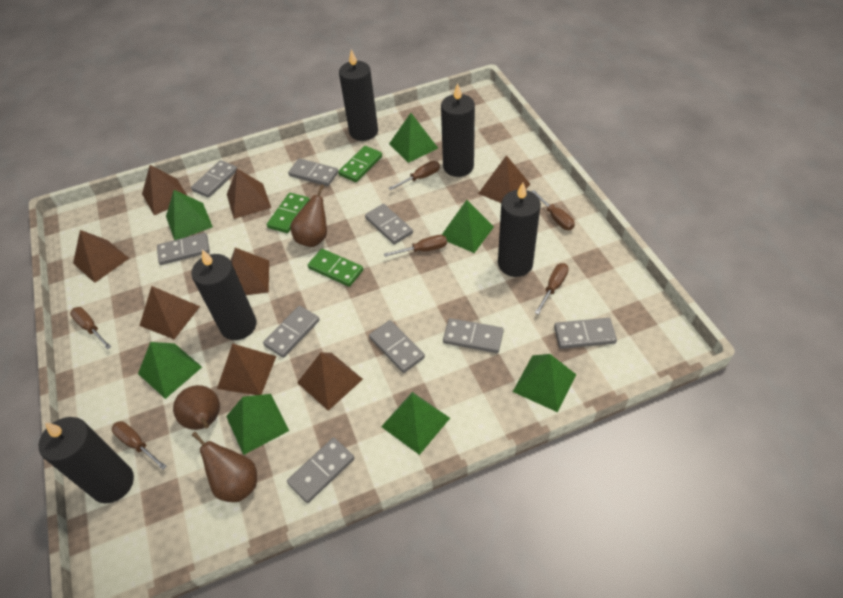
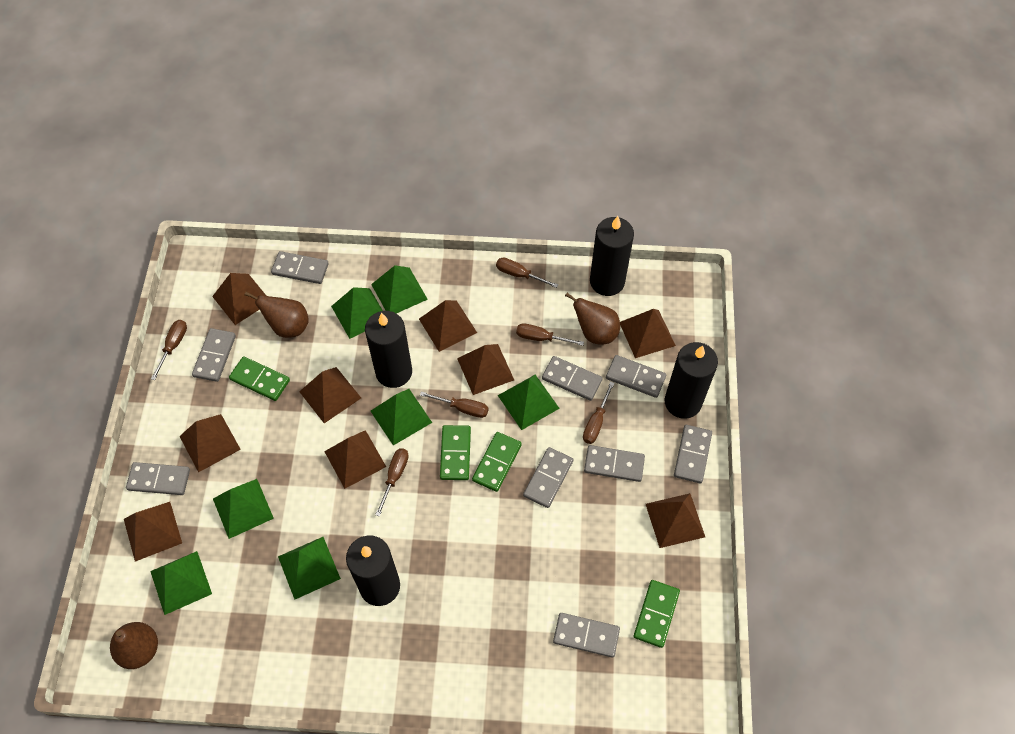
black candle: [39,417,134,503] [191,250,256,340] [339,49,378,141] [441,83,475,177] [498,183,541,277] = 5 -> [346,535,400,606] [365,311,412,388] [590,216,634,296] [665,342,718,419] = 4
brown pyramid: [73,230,129,283] [139,286,200,339] [142,165,187,215] [217,344,276,395] [227,169,271,219] [231,248,269,295] [297,352,363,411] [478,155,530,203] = 8 -> [124,502,182,561] [179,414,241,472] [212,273,266,325] [299,367,361,423] [324,430,386,489] [419,300,477,352] [457,344,514,395] [620,309,676,358] [646,493,705,548] = 9
green domino: [267,193,310,233] [308,249,363,287] [338,146,382,182] = 3 -> [229,356,290,401] [440,425,471,480] [472,432,522,492] [634,580,680,648] = 4

